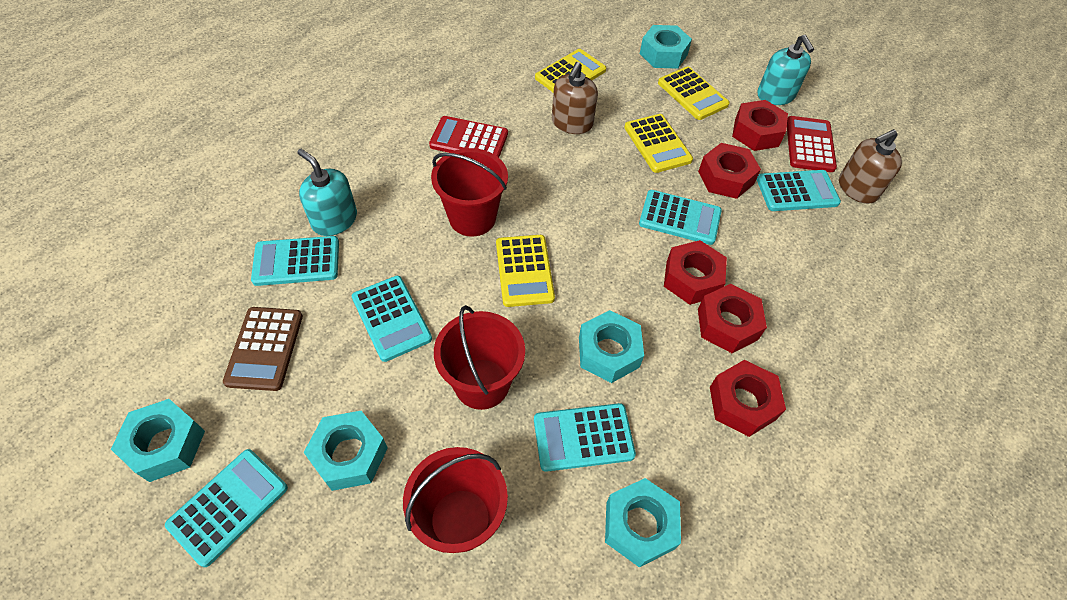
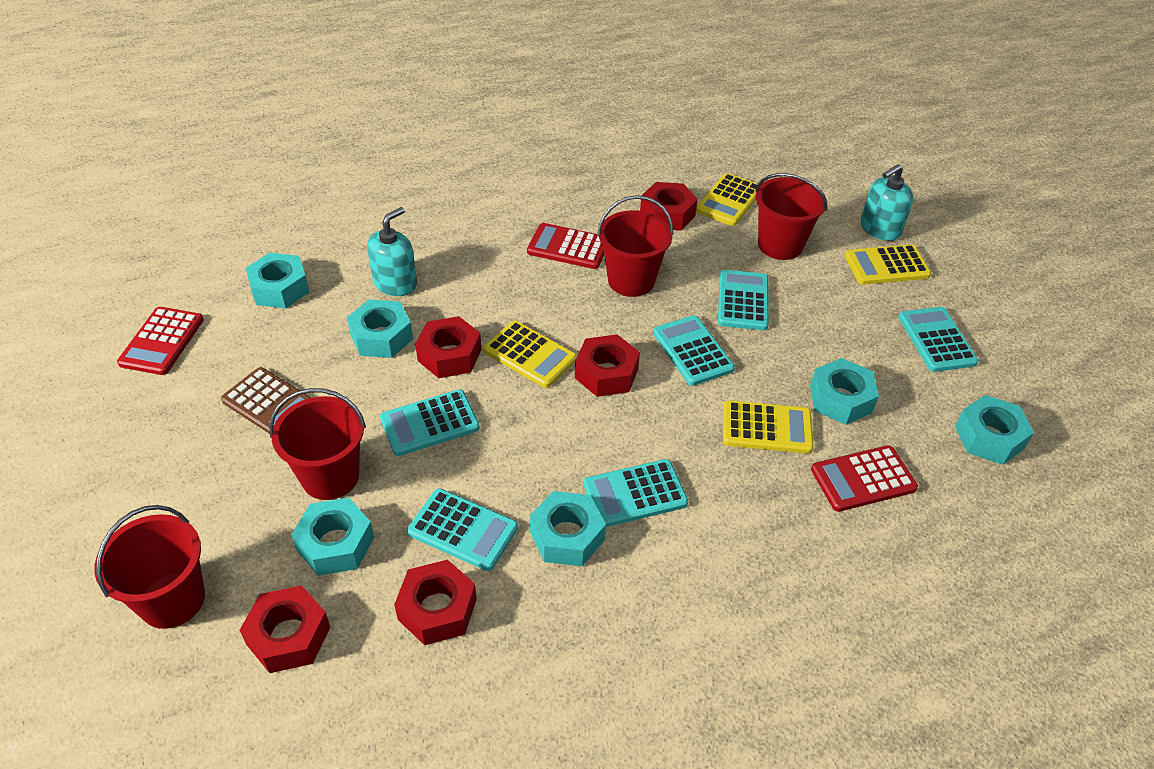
brown soap dispenser: [552,62,598,134] [839,129,902,204] = 2 -> none = 0
red bucket: [403,447,508,553] [431,148,508,237] [434,305,525,410] = 3 -> [94,505,205,629] [269,388,366,500] [597,195,674,297] [756,173,827,260] = 4
red calculator: [429,116,508,158] [787,116,837,172] = 2 -> [117,307,204,375] [527,223,604,269] [811,445,918,512] = 3
turquoise nut: [111,399,205,482] [304,411,388,491] [579,310,644,383] [605,478,681,567] [640,25,692,69] = 5 -> [246,253,309,309] [291,498,374,576] [347,299,413,358] [530,491,606,566] [810,358,879,425] [955,395,1034,465] = 6

